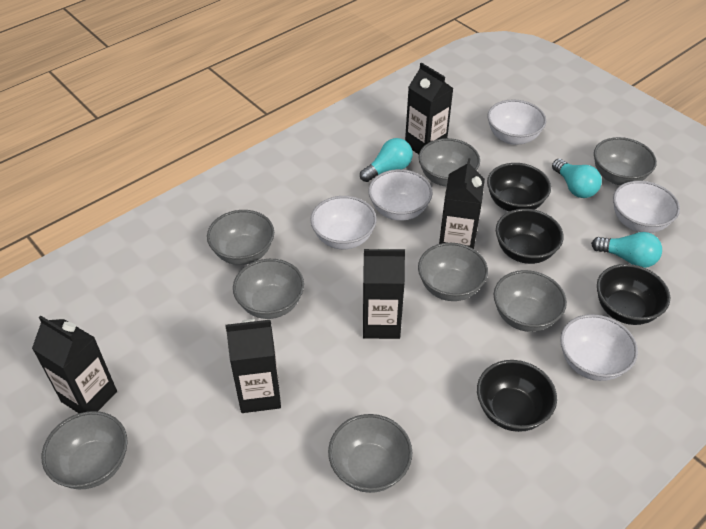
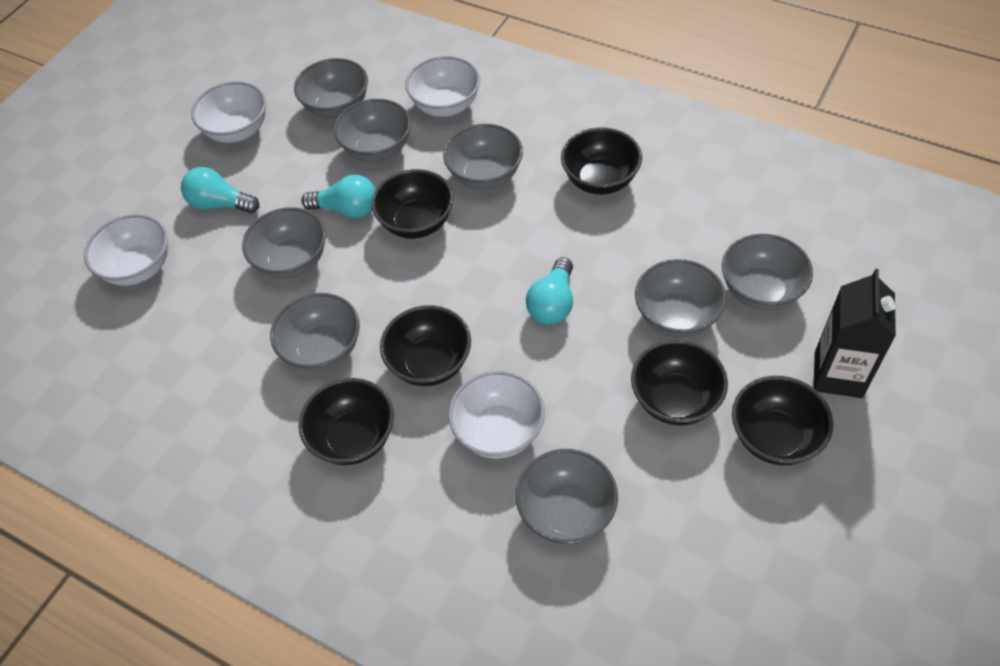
black bowl: [477,360,557,432] [487,163,551,211] [496,209,564,264] [597,264,670,325] = 4 -> [299,378,394,465] [371,169,454,239] [380,305,471,386] [561,127,642,195] [631,340,728,426] [732,376,833,465] = 6
black carton: [32,316,117,413] [226,319,281,413] [363,248,405,339] [405,62,454,154] [439,158,485,249] = 5 -> [813,269,896,398] = 1
white bowl: [310,196,377,249] [369,169,433,221] [488,100,546,145] [560,314,638,381] [613,181,680,233] = 5 -> [84,214,168,286] [191,81,266,143] [405,56,480,117] [448,371,545,459] = 4

